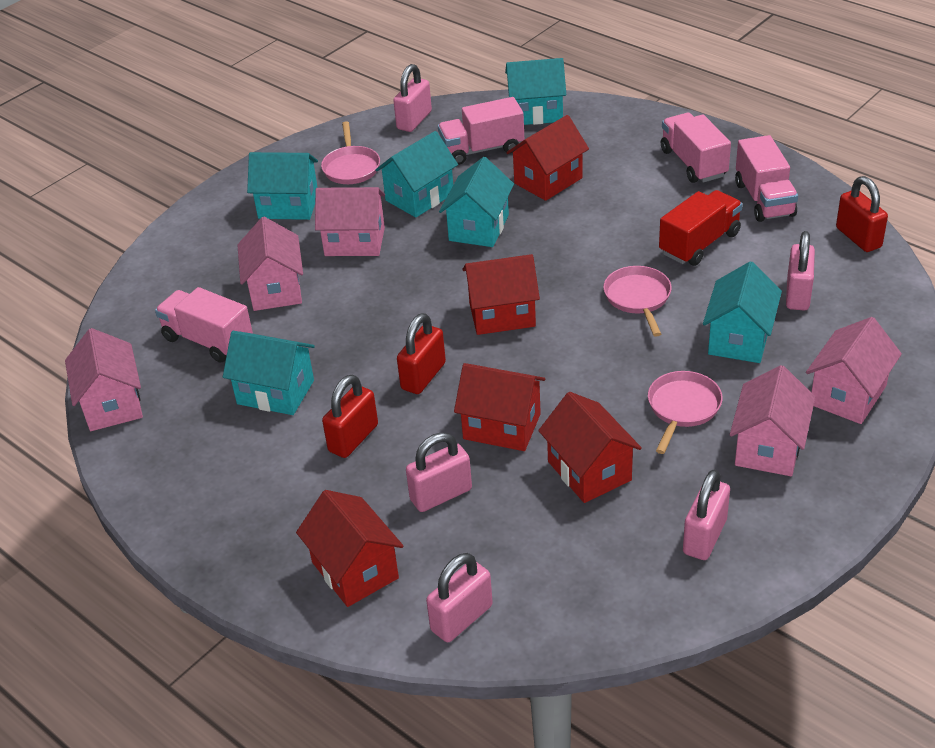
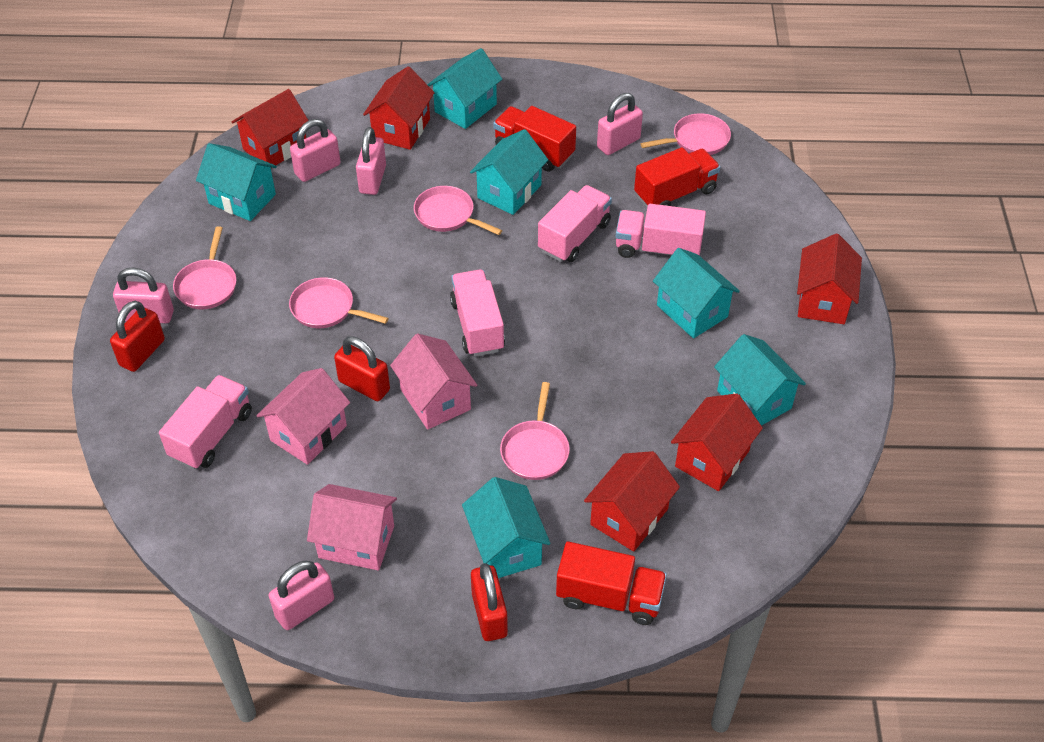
pink house: [65,328,143,431] [237,217,303,311] [315,187,385,256] [730,365,815,476] [806,317,902,424] = 5 -> [256,368,350,465] [307,484,397,570] [390,334,477,430] = 3
pink pan: [321,121,380,184] [603,266,672,337] [648,371,723,454] = 3 -> [173,226,236,309] [289,277,388,328] [414,186,502,235] [500,382,570,480] [641,113,731,155] = 5
red truck: [659,190,743,266] = 1 -> [493,106,576,172] [556,541,667,625] [634,147,720,208] = 3

